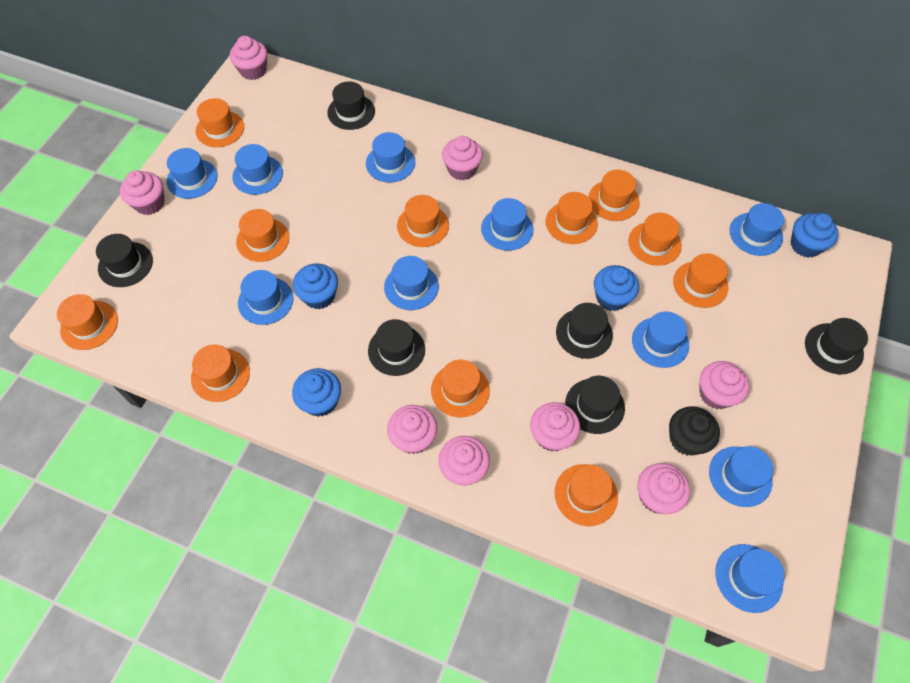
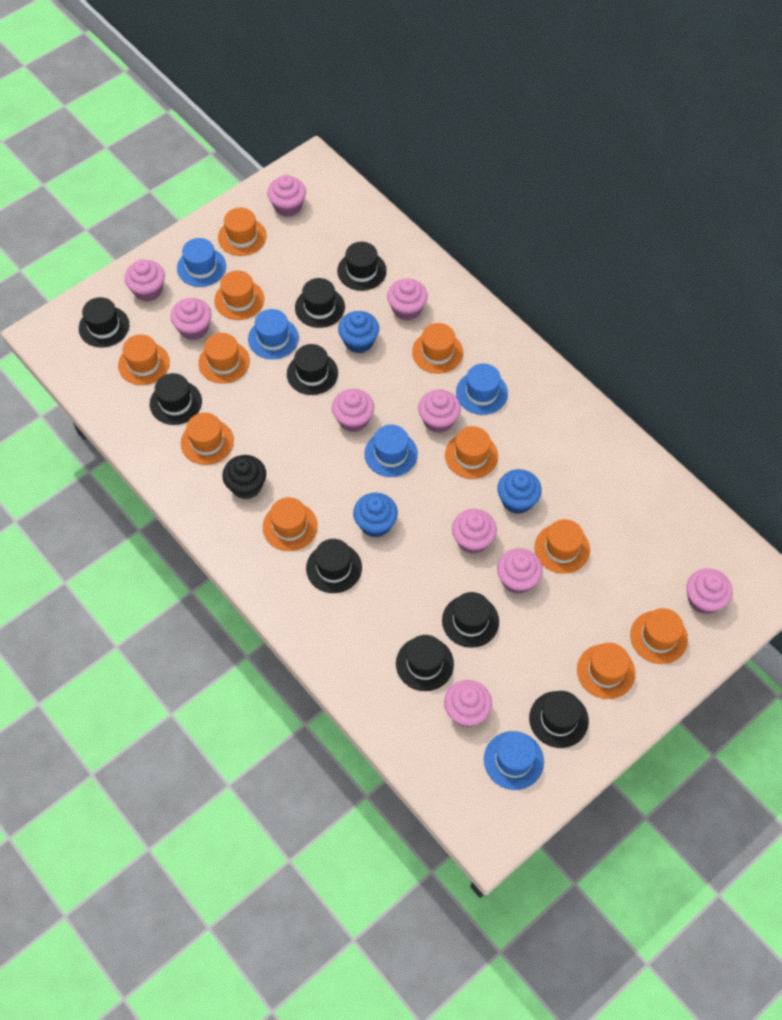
black hat: [96,234,153,287] [327,81,375,130] [368,319,425,376] [556,303,613,359] [565,376,625,434] [805,318,868,374] = 6 -> [79,297,129,348] [150,373,202,425] [287,344,338,395] [295,278,345,328] [306,539,362,593] [337,242,387,291] [396,635,454,691] [442,592,499,648] [529,691,589,748] = 9
blue cupcake: [292,368,341,417] [293,263,338,309] [594,265,639,311] [791,213,838,258] = 4 -> [338,311,379,353] [353,493,398,538] [497,469,542,514] = 3
blue hat: [167,148,218,199] [232,144,283,195] [238,270,294,325] [366,132,415,183] [384,256,439,310] [481,198,534,251] [632,311,689,368] [709,446,773,507] [715,544,785,613] [730,203,784,256] = 10 -> [177,238,226,287] [248,309,299,359] [364,425,418,477] [456,363,508,415] [484,731,544,790] = 5
pink cupcake: [120,170,164,215] [230,36,267,80] [387,405,437,454] [439,436,490,486] [442,136,483,180] [530,402,580,451] [638,463,690,514] [699,361,749,409] = 8 -> [124,259,165,302] [171,298,212,340] [267,175,306,217] [332,389,374,432] [387,278,428,321] [418,390,461,433] [444,680,492,727] [452,509,497,554] [497,548,543,594] [686,568,733,614] = 10

